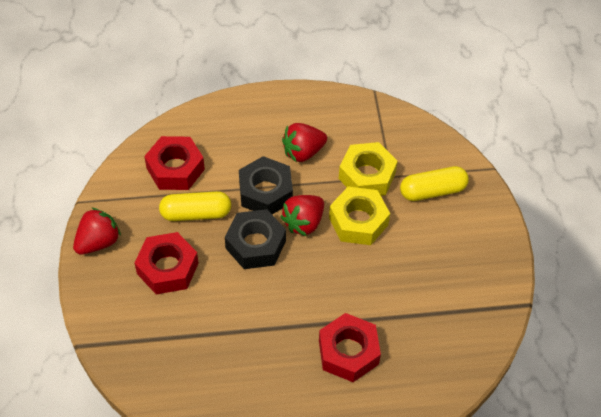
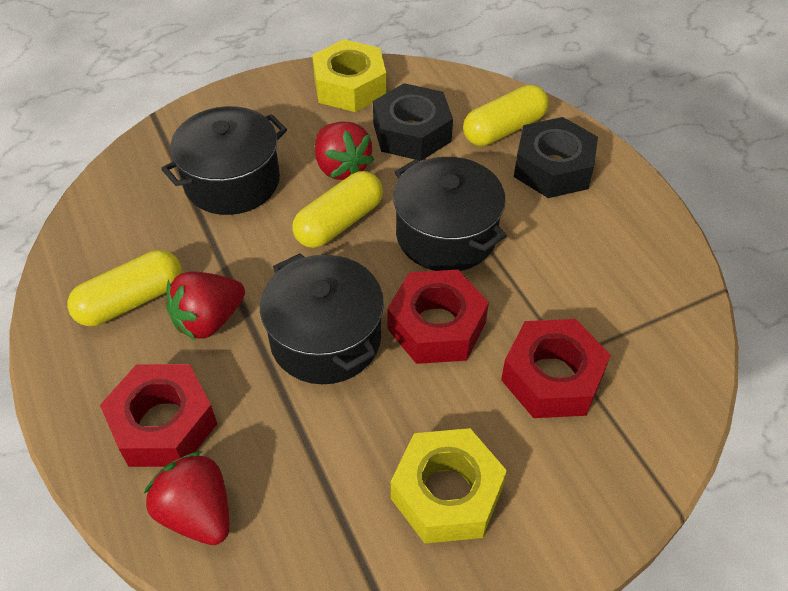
black pot: none = 0 -> [161,106,287,215] [260,253,384,384] [393,157,507,271] = 3
yellow capsule: [159,191,231,221] [400,166,469,201] = 2 -> [67,250,182,326] [292,171,383,248] [463,84,549,146] = 3

